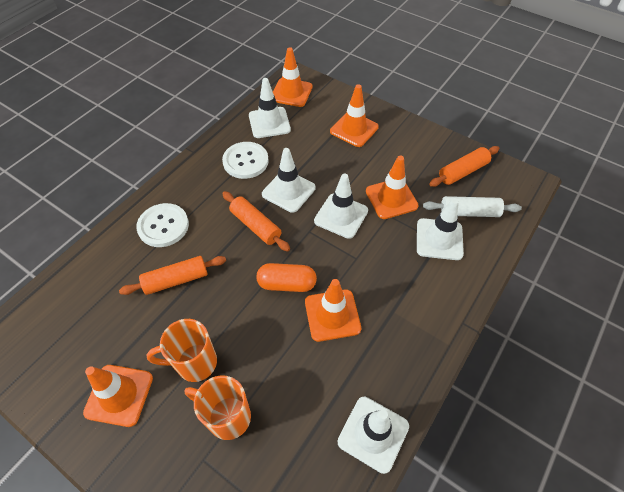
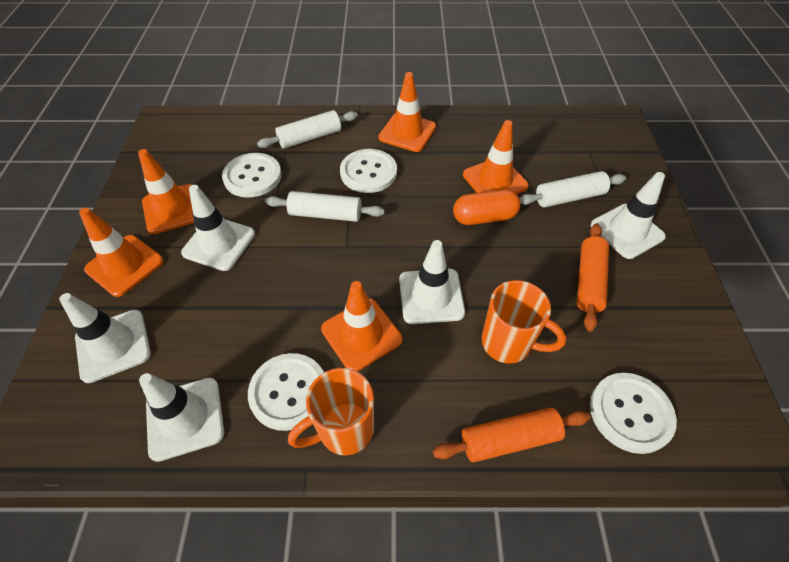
orange rolling pin: [119,256,226,295] [222,191,290,252] [429,146,500,187] = 3 -> [433,408,590,463] [577,224,609,332] = 2
white button: [136,203,189,247] [222,142,269,179] = 2 -> [222,153,282,198] [248,353,324,431] [340,149,397,193] [590,373,677,454] = 4
white rolling pin: [423,196,522,217] = 1 -> [257,110,358,149] [265,191,384,222] [519,171,626,208] = 3

